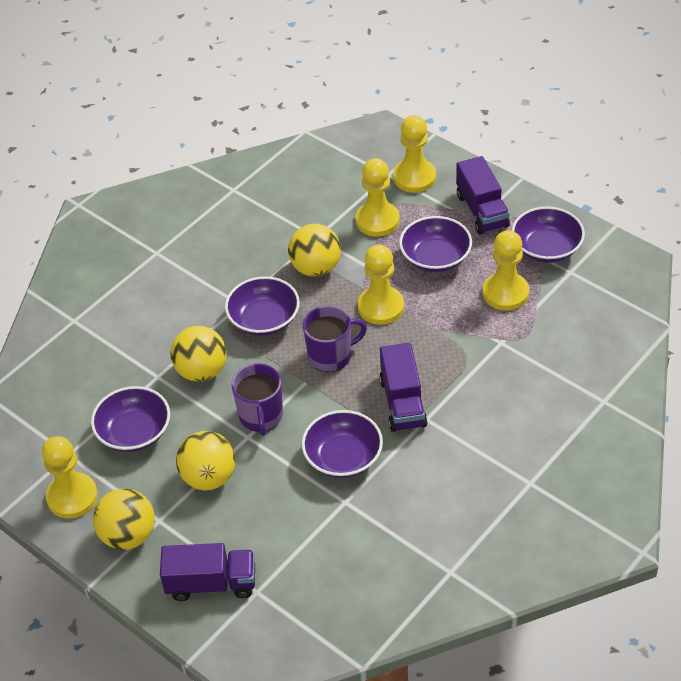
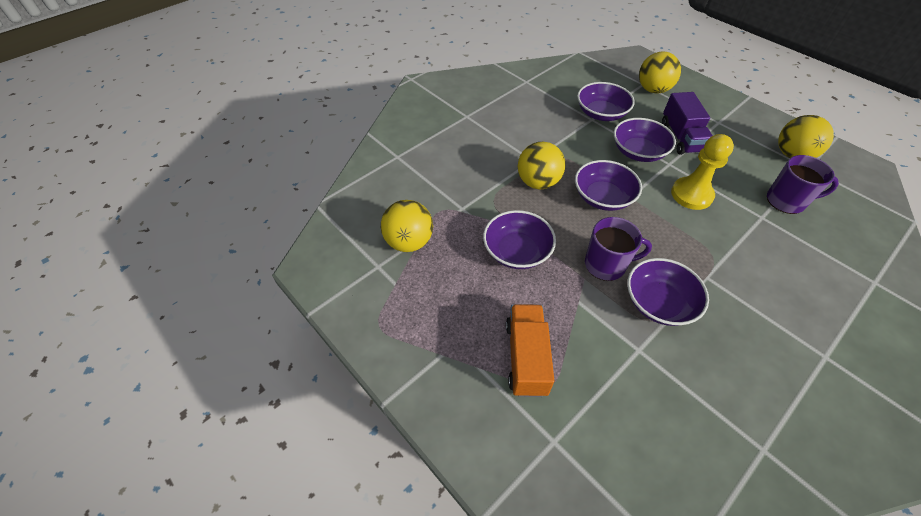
orange truck: none = 0 -> [506,304,554,397] = 1
purple truck: [160,543,255,601] [379,343,428,432] [456,156,510,235] = 3 -> [662,92,713,155] = 1
yellow pawn: [42,436,98,519] [356,158,400,237] [358,245,404,325] [393,115,436,193] [483,230,529,311] = 5 -> [671,134,734,210] = 1

